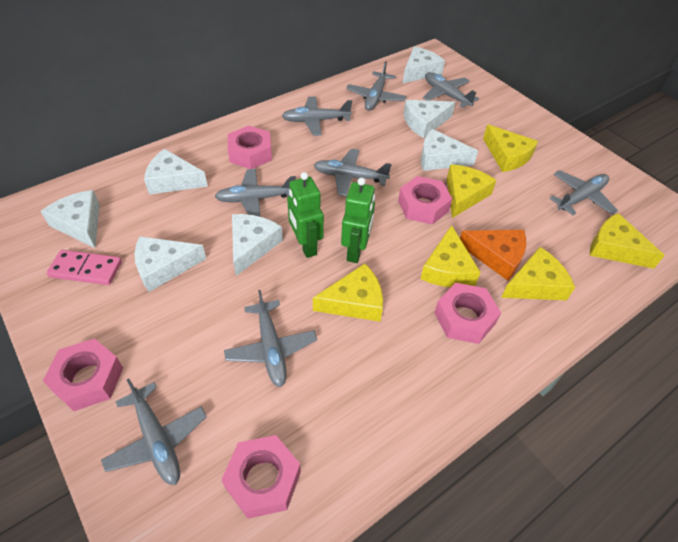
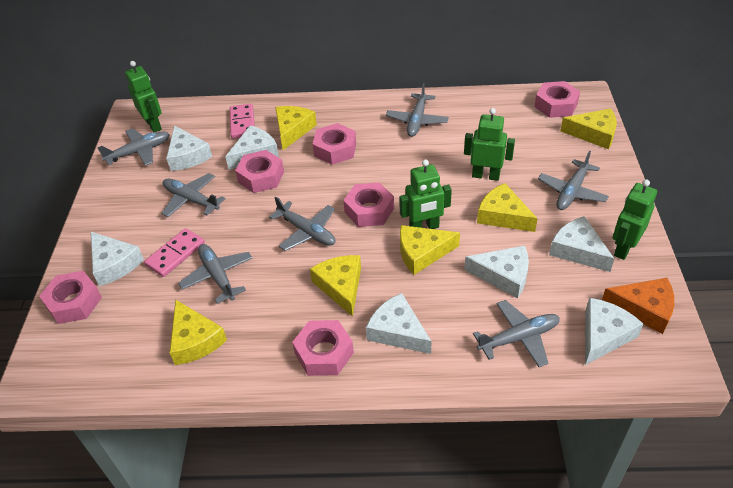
green robot: [287,172,324,258] [341,178,375,263] = 2 -> [125,61,162,132] [399,159,452,229] [464,108,515,181] [613,179,657,260] = 4
grey plane: [101,378,207,485] [215,169,296,217] [224,290,317,387] [282,96,352,136] [314,149,392,196] [346,61,406,111] [423,72,479,108] [549,170,618,215] = 8 -> [97,128,170,166] [161,173,226,217] [178,244,252,304] [269,196,335,251] [386,83,449,137] [473,300,560,367] [538,151,609,210] = 7
pink domino: [47,250,122,285] = 1 -> [144,228,205,277] [230,104,255,139] = 2
pink nut: [43,338,123,411] [221,435,301,519] [228,125,272,169] [398,176,452,225] [434,283,501,344] = 5 -> [39,271,102,324] [235,150,284,193] [292,320,354,376] [313,123,356,165] [343,182,394,227] [534,81,580,118] = 6

